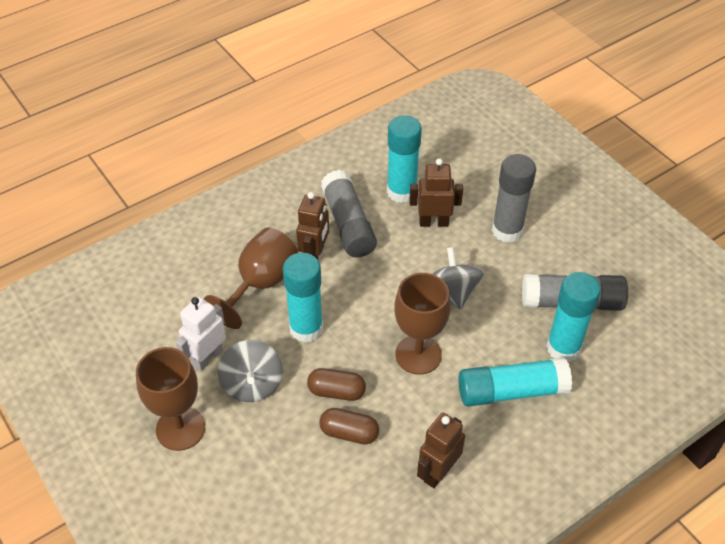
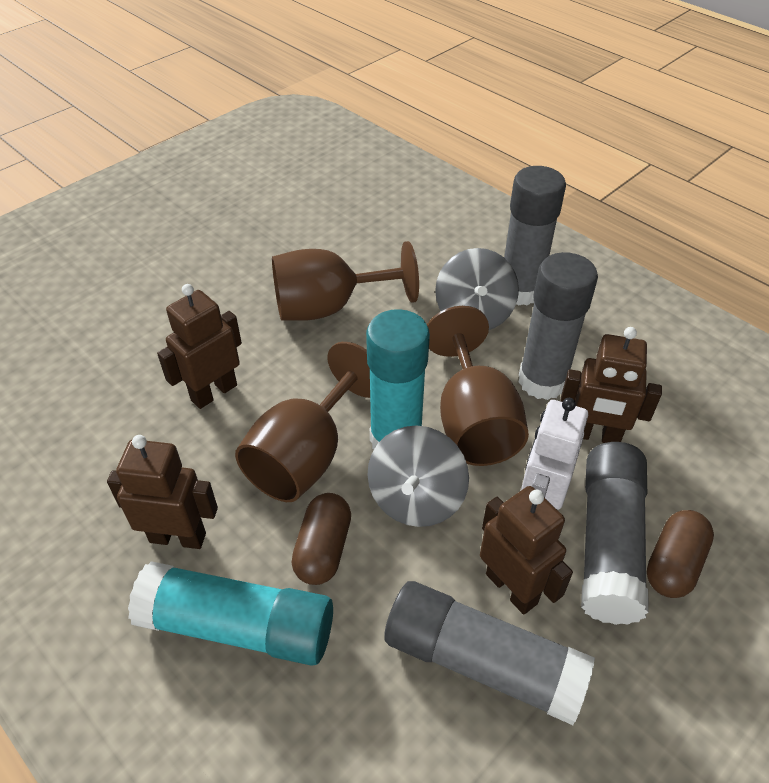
brown robot: [296,192,329,260] [409,158,463,227] [417,413,465,488] = 3 -> [107,435,218,549] [157,284,242,409] [480,486,573,615] [560,327,662,443] = 4
grey glue stick: [321,170,377,257] [492,154,536,243] [522,274,628,311] = 3 -> [384,581,595,725] [504,166,566,306] [518,252,598,400] [581,442,649,625] = 4
turquoise glue stick: [283,253,323,343] [387,115,422,203] [458,357,572,407] [546,272,601,362] = 4 -> [128,561,333,666] [366,309,430,449] = 2

